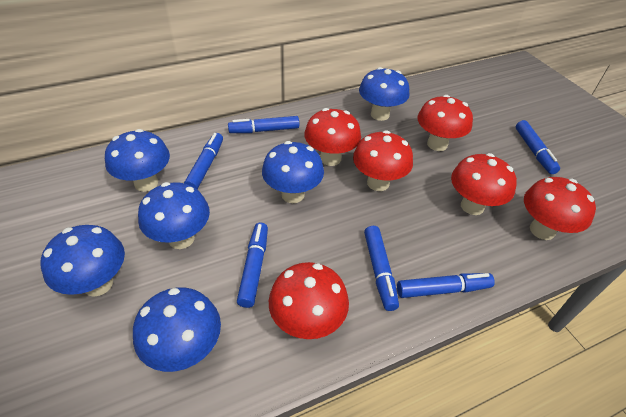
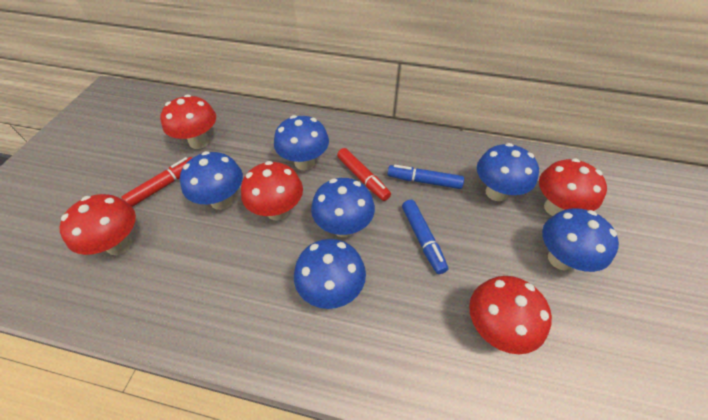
blue marker: [184,133,223,189] [228,116,299,133] [237,223,268,308] [364,226,399,311] [397,273,495,298] [516,120,560,174] = 6 -> [387,165,464,189] [402,200,448,274] = 2
red marker: none = 0 -> [121,157,192,207] [337,148,391,201] = 2
red mushroom: [269,262,349,339] [304,108,361,166] [353,130,413,191] [418,95,473,151] [451,153,517,215] [524,177,596,240] = 6 -> [59,194,136,255] [160,94,216,149] [241,161,303,220] [469,276,552,354] [539,158,607,216] = 5

